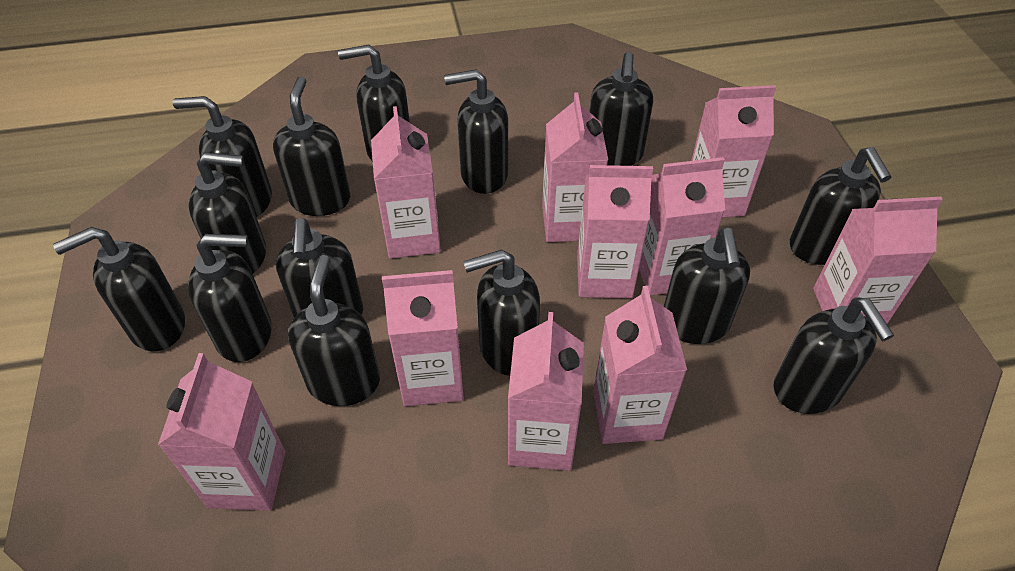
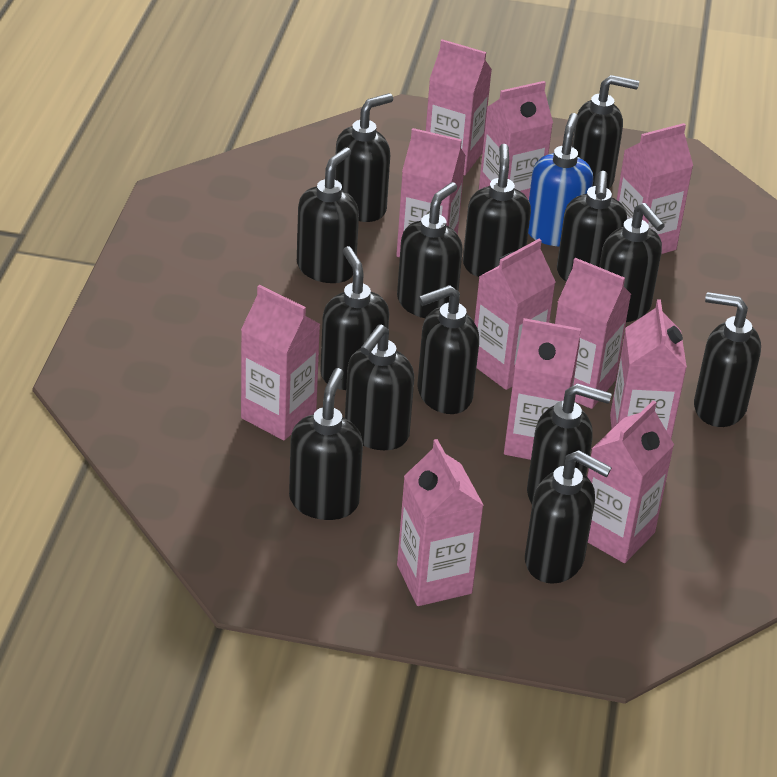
blue soap dispenser: none = 0 -> [528,113,593,246] = 1
pink carton: [158,353,285,511] [371,106,441,259] [382,270,464,406] [508,312,584,471] [542,92,608,242] [577,165,653,298] [593,286,687,444] [639,157,725,296] [691,85,776,217] [813,197,943,324] = 10 -> [241,285,320,440] [396,128,466,257] [397,439,484,606] [426,39,492,175] [474,239,556,390] [479,81,553,200] [504,318,581,460] [555,258,631,409] [587,400,674,563] [610,299,687,438] [617,123,693,254] = 11

